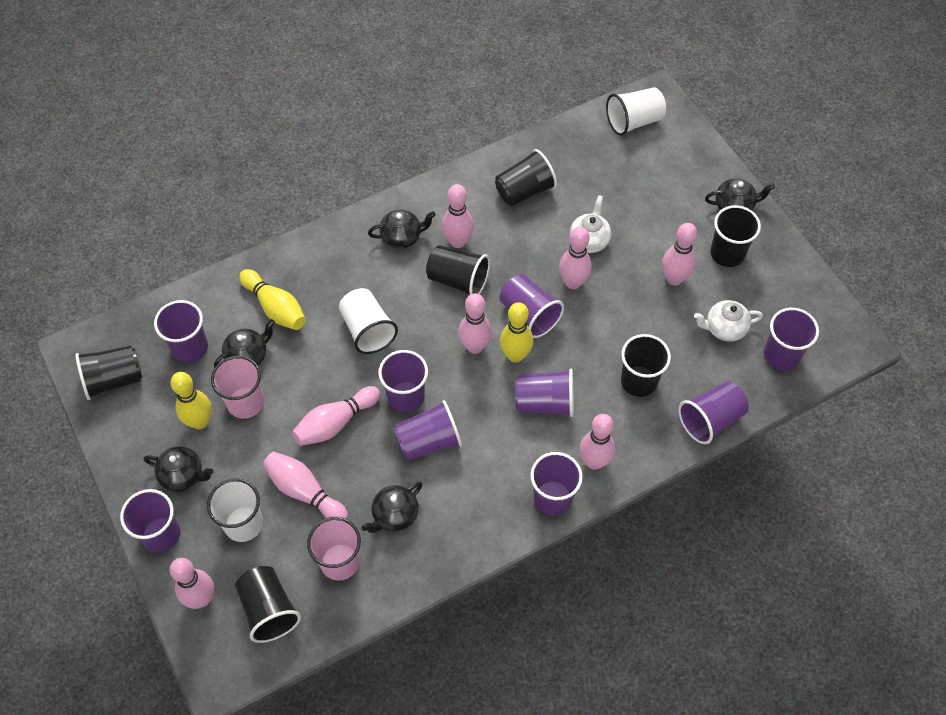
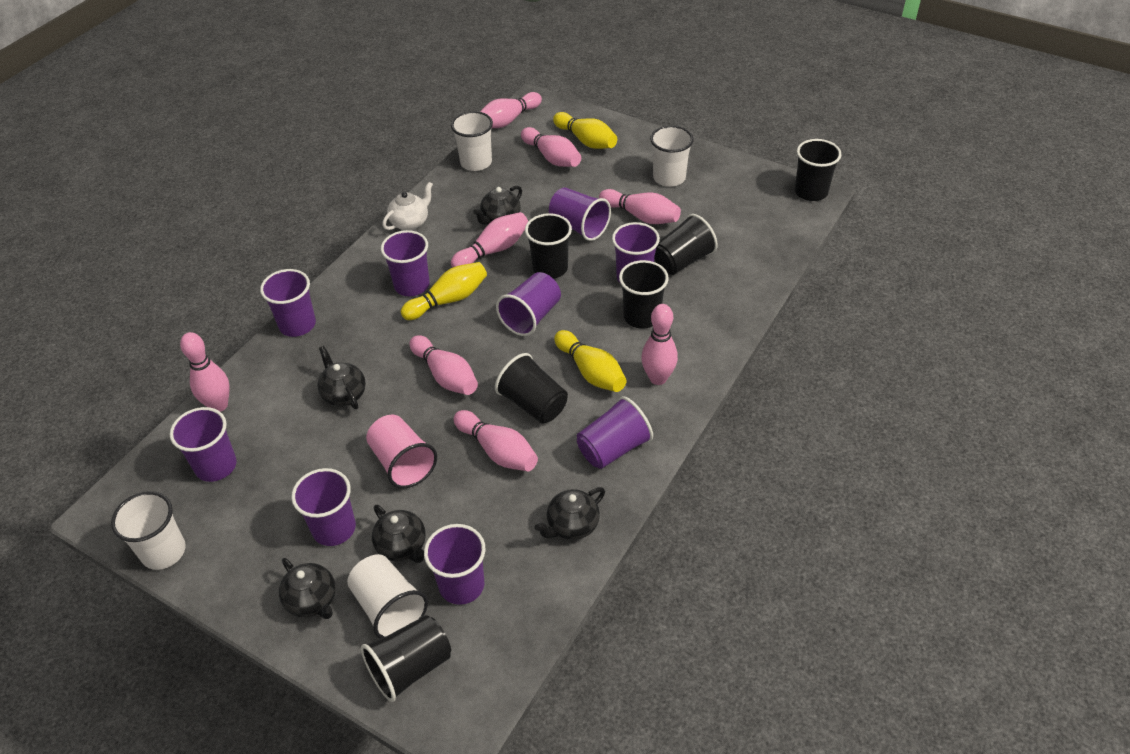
pink cup: [211,356,264,419] [307,517,361,581] = 2 -> [366,414,437,488] = 1
white cup: [207,478,263,542] [339,288,398,354] [606,87,666,136] = 3 -> [111,491,186,570] [347,554,428,639] [451,111,493,171] [650,125,694,187] = 4
white teapot: [570,195,611,253] [694,300,763,341] = 2 -> [383,182,433,231] = 1

